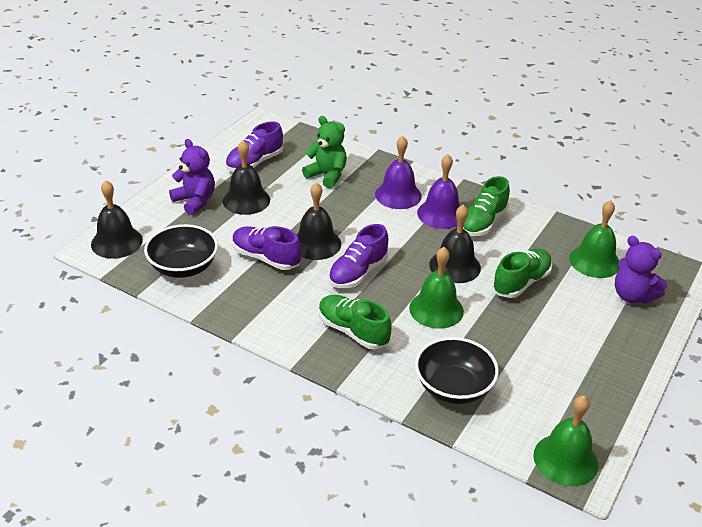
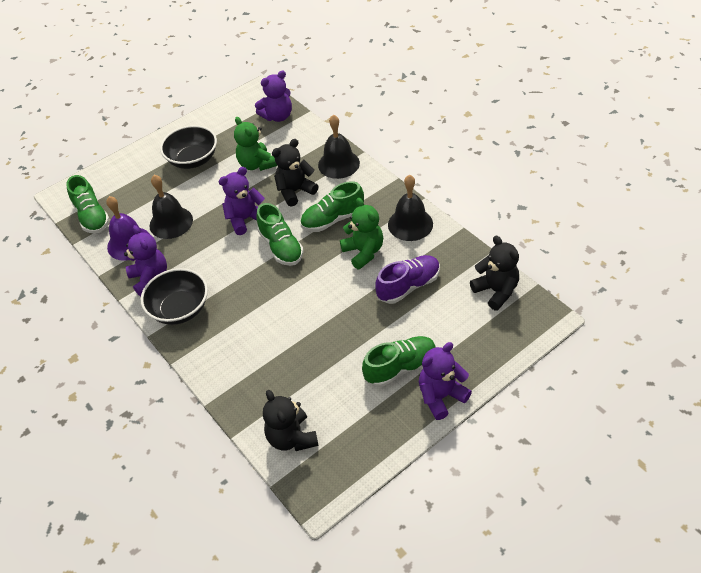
black bell: [91,181,143,259] [223,140,270,215] [296,182,341,260] [429,205,481,283] = 4 -> [149,175,193,239] [318,114,360,179] [388,175,433,241] = 3
black teddy bear: none = 0 -> [263,390,319,451] [272,139,319,207] [470,236,519,310] = 3
green bell: [409,247,464,329] [533,395,598,486] [569,200,620,278] = 3 -> none = 0
green shoe: [319,295,391,349] [463,176,510,236] [492,249,552,298] = 3 -> [66,175,110,234] [256,203,304,266] [300,181,364,232] [362,336,436,387] = 4
green teddy bear: [302,116,347,188] = 1 -> [234,117,278,171] [340,198,383,269] = 2
purple bell: [375,136,422,209] [417,154,460,229] = 2 -> [106,196,150,261] = 1
purple shoe: [225,121,283,172] [232,226,301,270] [328,224,388,288] = 3 -> [376,255,440,304] = 1
purple teddy bear: [169,139,215,215] [615,236,667,304] = 2 -> [124,225,167,296] [218,167,265,235] [255,71,292,122] [419,342,472,420] = 4

